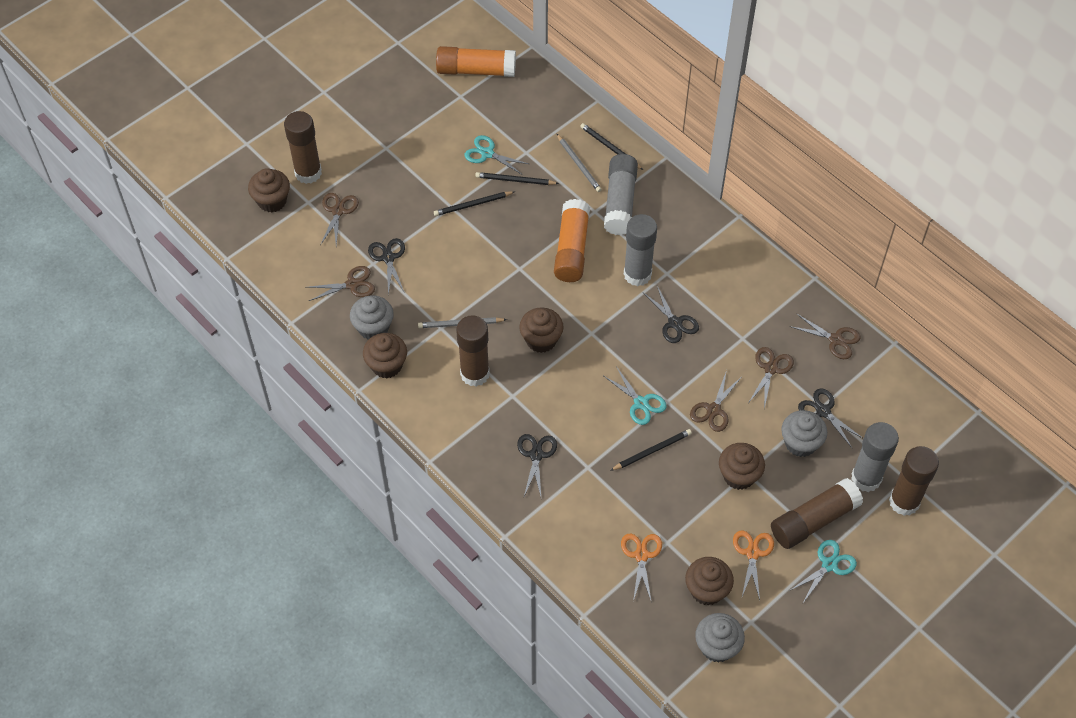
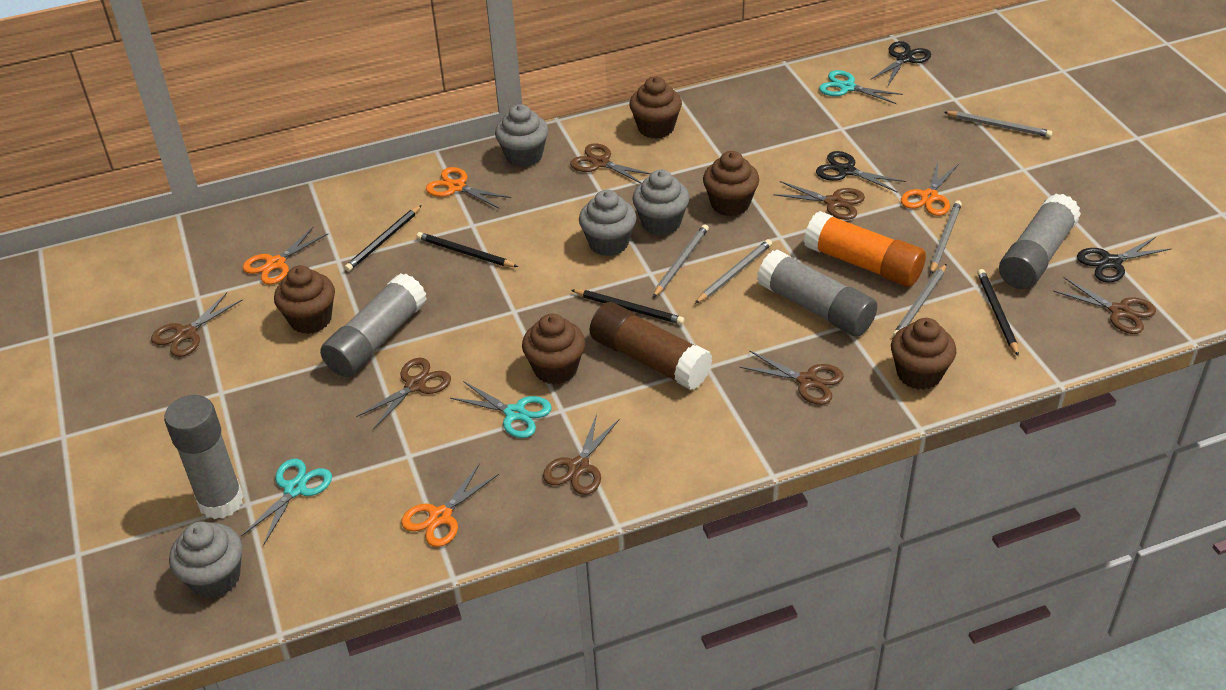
black scissors: [368,238,405,295] [517,434,557,496] [644,286,699,343] [798,388,864,448] = 4 -> [816,151,906,193] [870,41,931,85] [1077,237,1172,283] = 3
brown glue stick: [284,111,322,184] [456,315,490,387] [771,478,863,549] [889,446,939,516] = 4 -> [590,302,712,390] = 1
brown scissors: [305,266,375,301] [320,193,359,245] [690,370,741,432] [749,347,794,409] [789,313,861,359] = 5 -> [151,292,242,357] [356,358,451,429] [543,413,620,495] [570,143,651,184] [740,350,844,405] [773,181,865,220] [1053,277,1156,334] = 7
grey cupcake: [350,295,394,340] [695,613,745,663] [781,410,827,457] = 3 -> [169,521,243,598] [495,104,548,167] [579,190,636,256] [632,170,690,235] = 4
grey glue stick: [604,154,638,235] [624,214,657,286] [851,422,899,492] = 3 -> [164,395,244,519] [320,273,427,377] [757,249,878,337] [999,194,1081,289] = 4
grey pencil: [418,317,507,328] [557,134,602,192] = 2 -> [653,224,709,298] [695,239,772,304] [893,264,946,337] [930,200,962,274] [944,111,1052,138] = 5
orange glue stick: [436,46,516,77] [554,199,590,282] = 2 -> [804,211,926,287] = 1
orange scissors: [621,534,662,603] [733,530,774,600] = 2 -> [242,226,328,285] [401,463,499,547] [426,167,511,208] [901,161,958,216] = 4

